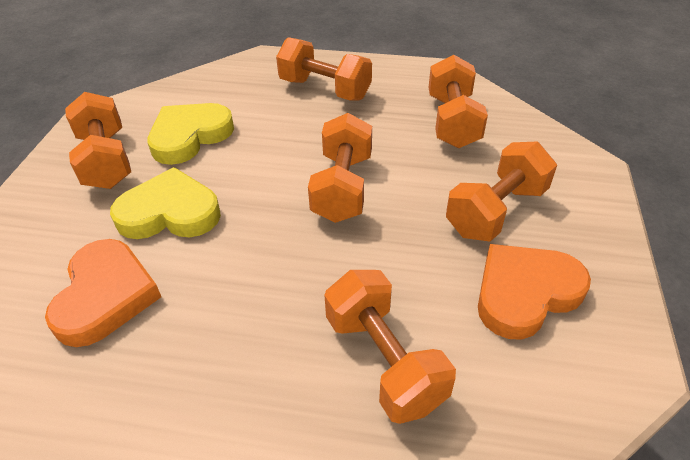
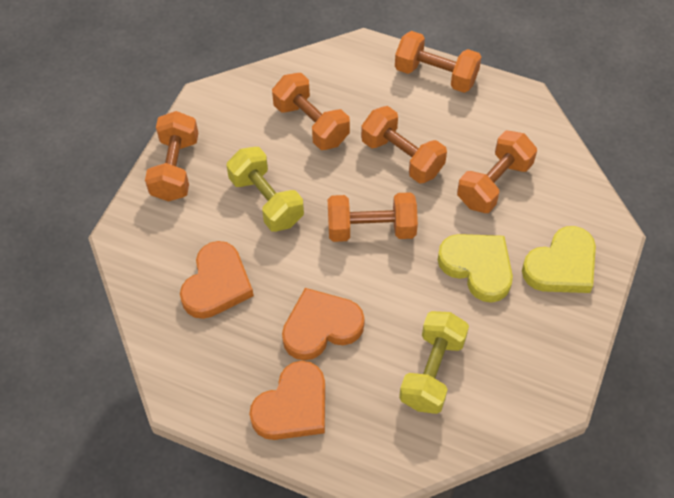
orange heart: [45,239,161,347] [478,244,591,340] = 2 -> [180,241,254,319] [249,361,325,440] [282,288,365,361] = 3
yellow dumbbell: none = 0 -> [226,147,304,232] [399,311,469,414] = 2

